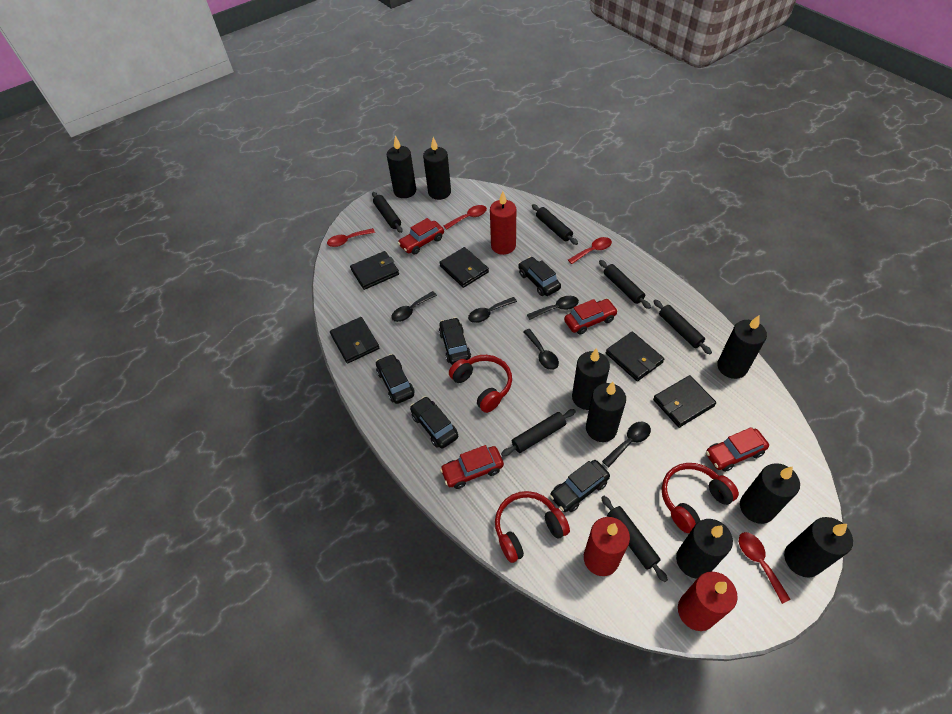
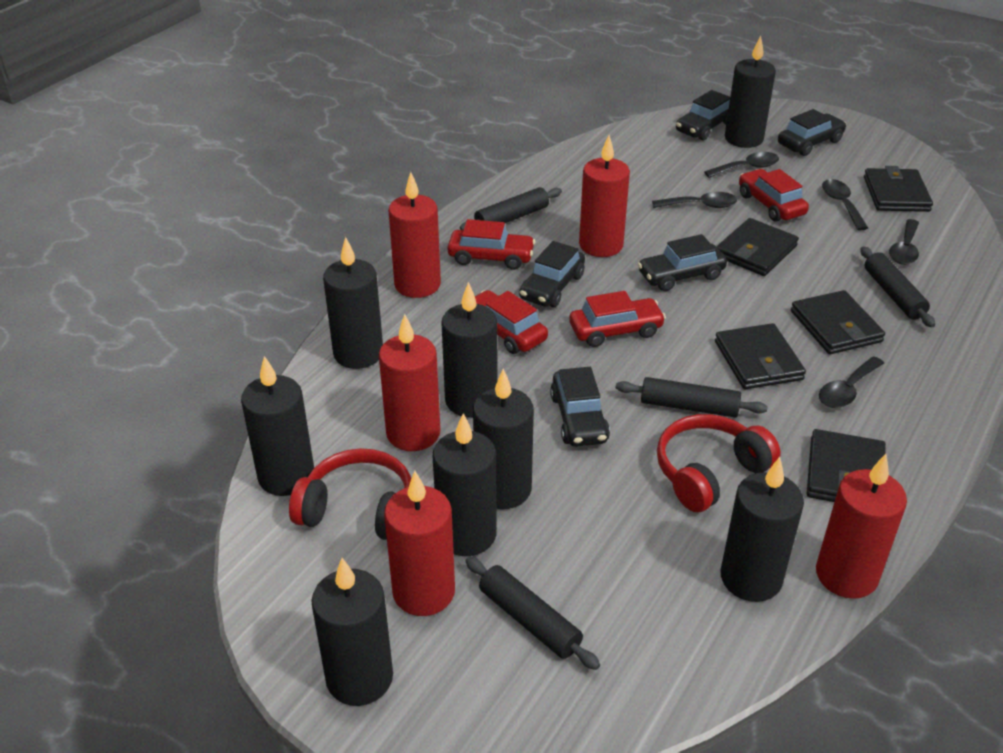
black rolling pin: [372,192,403,233] [501,409,576,456] [532,204,578,245] [599,260,651,309] [601,496,668,582] [653,300,712,354] = 6 -> [460,187,562,230] [465,557,600,670] [616,377,768,418] [860,246,935,328] = 4
red candle: [490,191,516,255] [584,517,630,576] [678,571,738,631] = 3 -> [379,314,440,451] [384,471,455,616] [388,172,441,298] [579,135,630,257] [816,454,907,599] = 5
red headphones: [449,355,512,413] [495,491,570,563] [662,463,739,533] = 3 -> [289,448,411,540] [657,414,781,512] = 2
red spoon: [327,228,375,247] [444,205,487,230] [568,237,612,264] [739,532,791,604] = 4 -> none = 0

